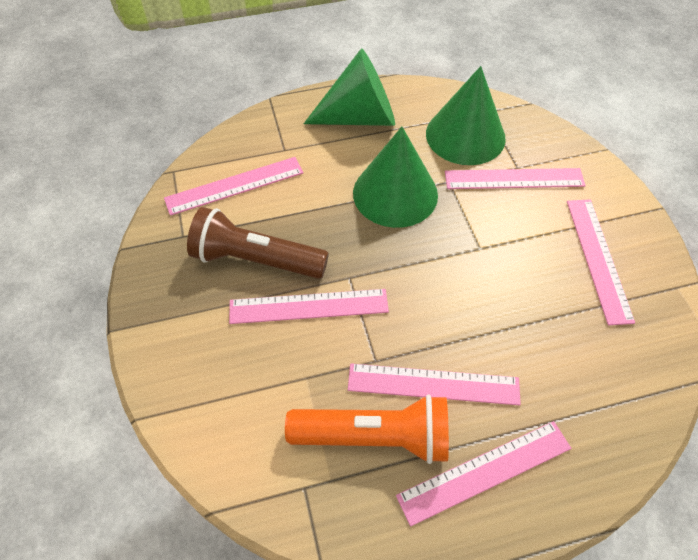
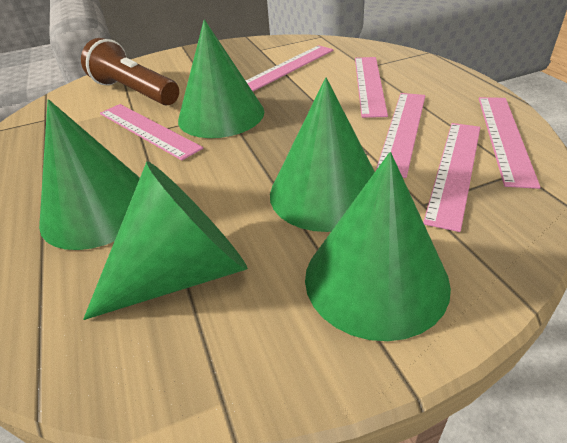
green cone: [304,48,395,126] [353,127,438,228] [426,66,506,165] = 3 -> [39,99,140,250] [83,161,248,320] [178,19,264,138] [270,78,375,232] [305,152,451,341] = 5
orange flashlight: [285,394,449,464] = 1 -> none = 0

